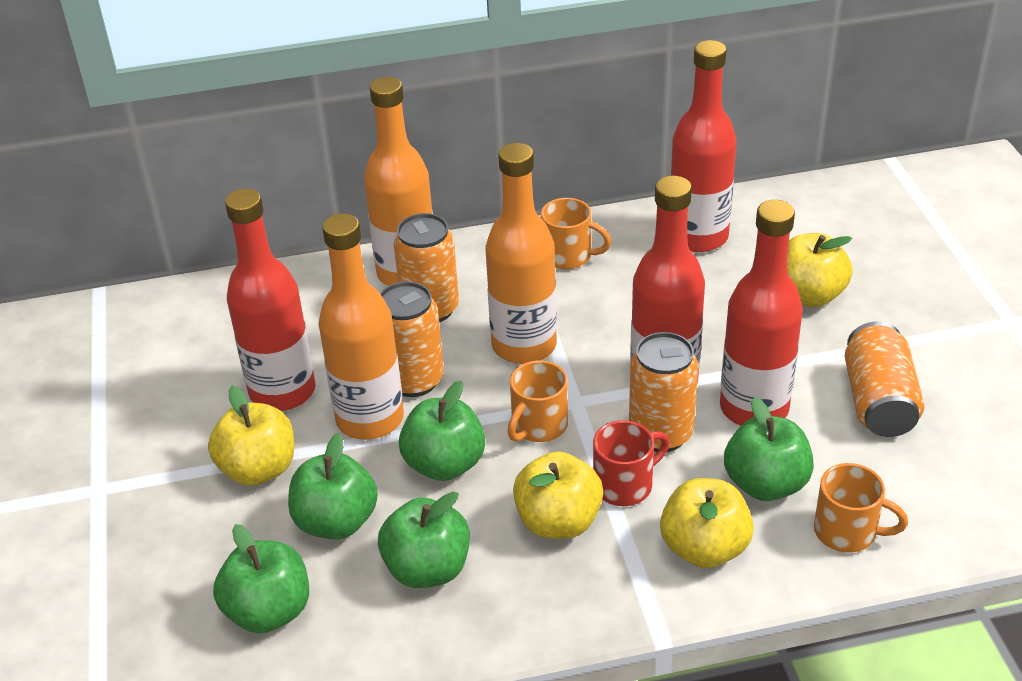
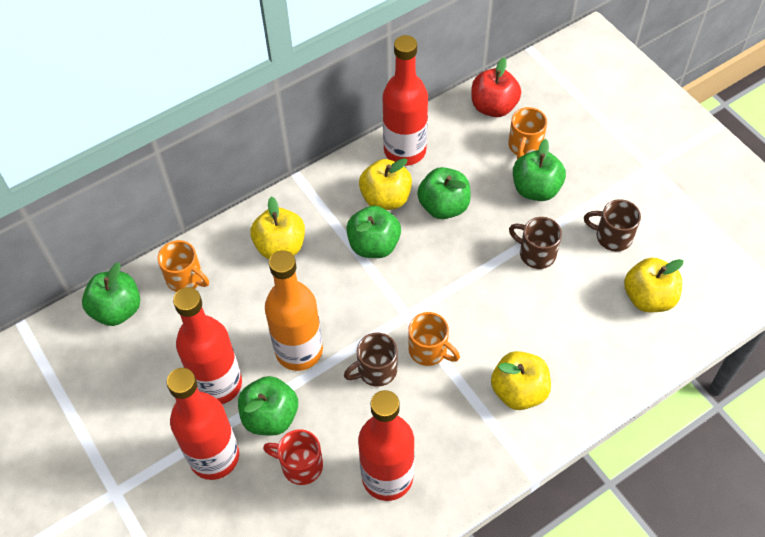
brown mug: none = 0 -> [344,332,397,387] [509,217,562,269] [584,199,641,251] = 3
orange bottle: [319,213,404,440] [364,77,433,286] [486,143,557,364] = 3 -> [265,250,323,371] = 1
orange can: [380,281,444,397] [394,213,459,323] [629,332,698,452] [845,321,924,437] = 4 -> none = 0
red apple: none = 0 -> [471,57,521,117] = 1

